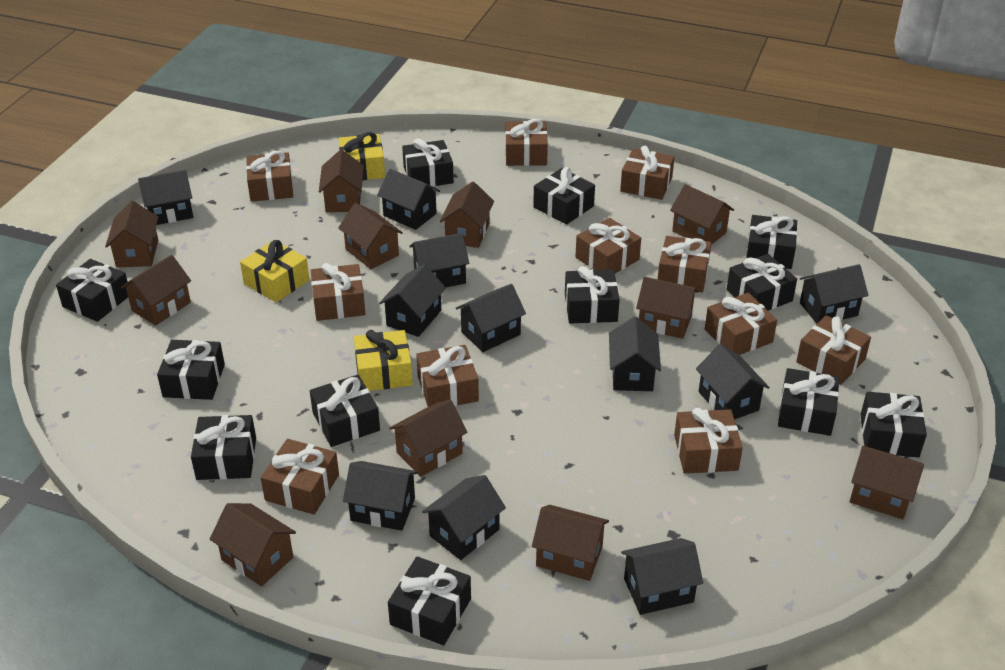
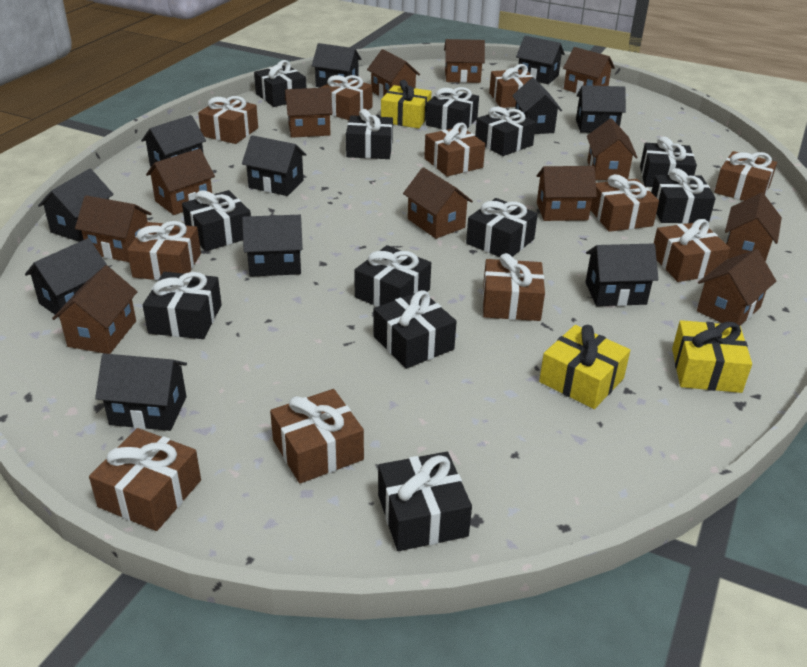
brown house: [105,201,158,267] [121,255,191,325] [210,503,296,587] [319,150,364,212] [338,203,403,269] [389,400,468,477] [440,181,494,248] [532,505,609,581] [636,277,698,339] [670,184,734,245] [850,446,924,520] = 11 -> [52,265,137,354] [75,195,152,262] [146,148,215,215] [285,87,333,138] [367,49,420,98] [403,167,473,239] [444,39,485,83] [537,166,597,221] [563,47,615,94] [587,118,638,180] [697,249,776,326] [725,192,782,262] = 12

